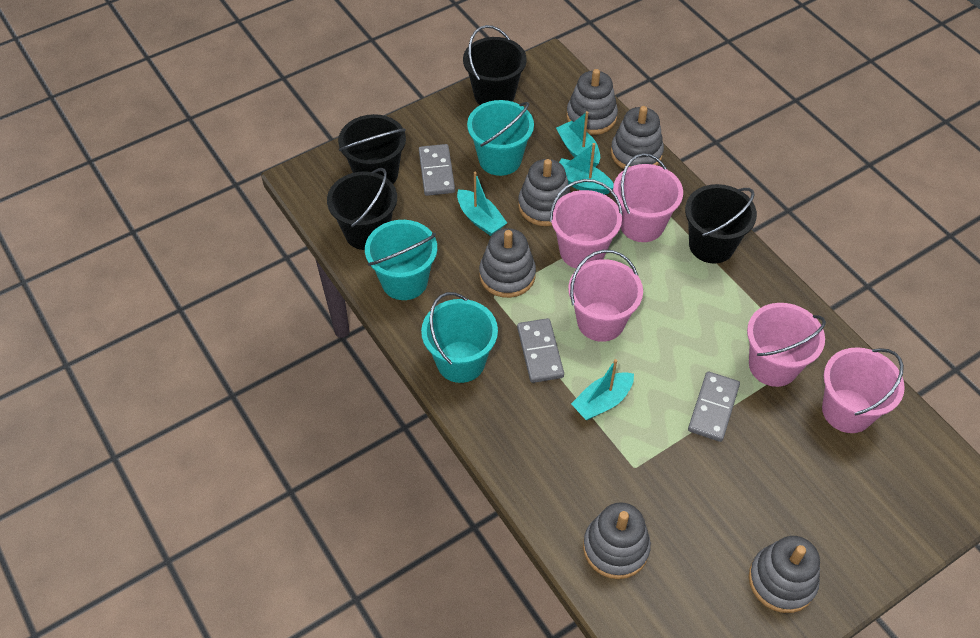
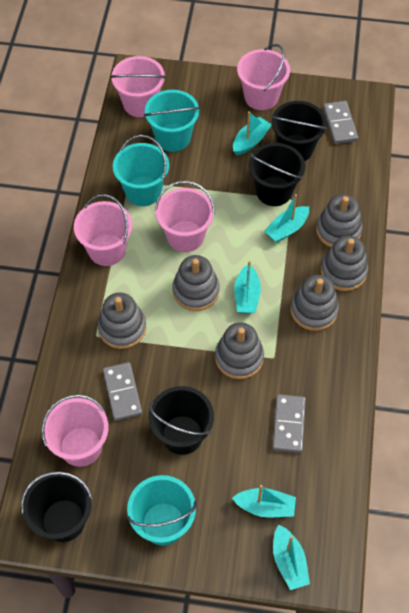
turquoise boat: [457,172,507,236] [556,111,600,167] [559,143,614,194] [571,359,634,420] = 4 -> [232,485,296,517] [233,111,272,155] [234,261,261,314] [265,194,309,243] [273,525,310,590] = 5

